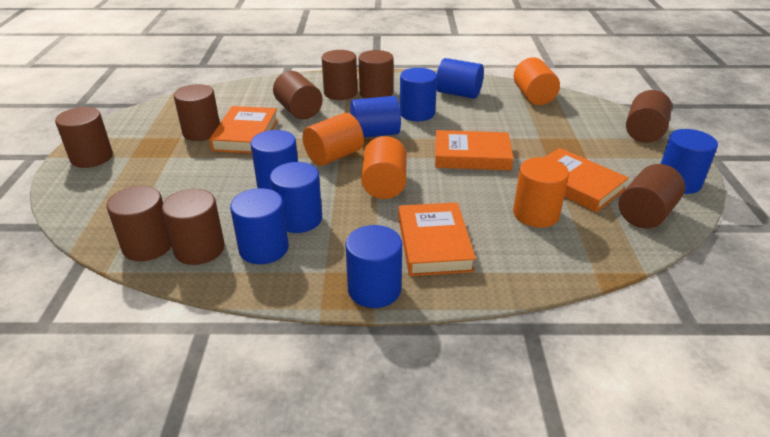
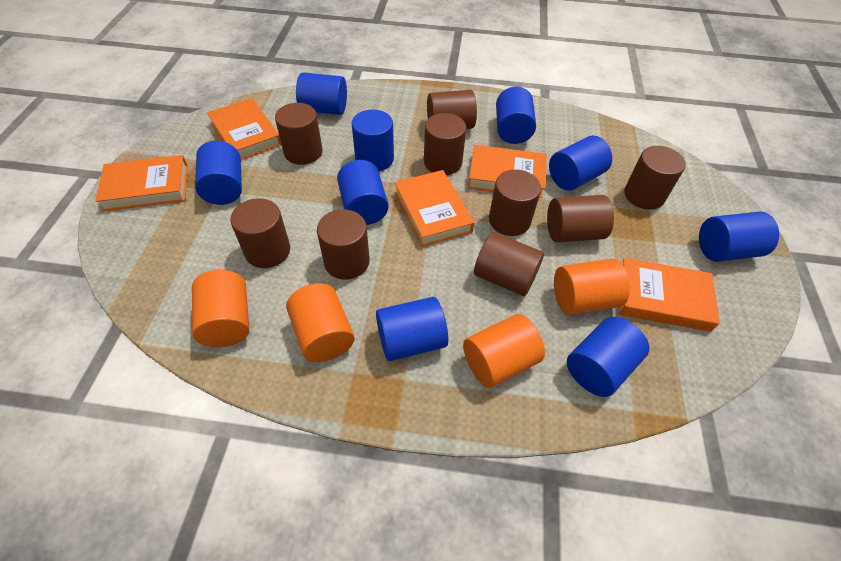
blue cylinder: [230,188,289,264] [251,130,298,189] [270,162,322,233] [346,225,402,308] [350,96,401,138] [400,68,437,121] [437,58,484,99] [661,129,718,194] = 8 -> [195,141,242,205] [296,72,347,115] [337,160,389,225] [352,110,394,171] [376,297,448,361] [496,87,536,144] [549,136,612,191] [567,317,649,397] [699,211,779,262] = 9
orange book: [209,106,278,153] [398,202,476,276] [435,130,514,171] [544,148,629,212] = 4 -> [96,155,188,211] [207,98,281,160] [395,170,474,247] [468,145,547,198] [619,258,720,332] = 5

